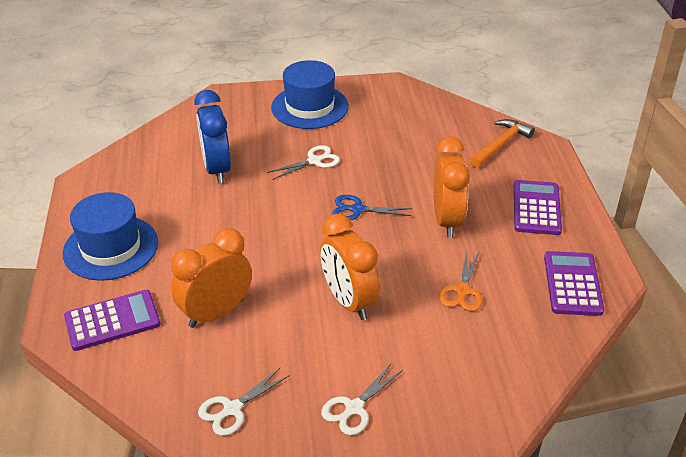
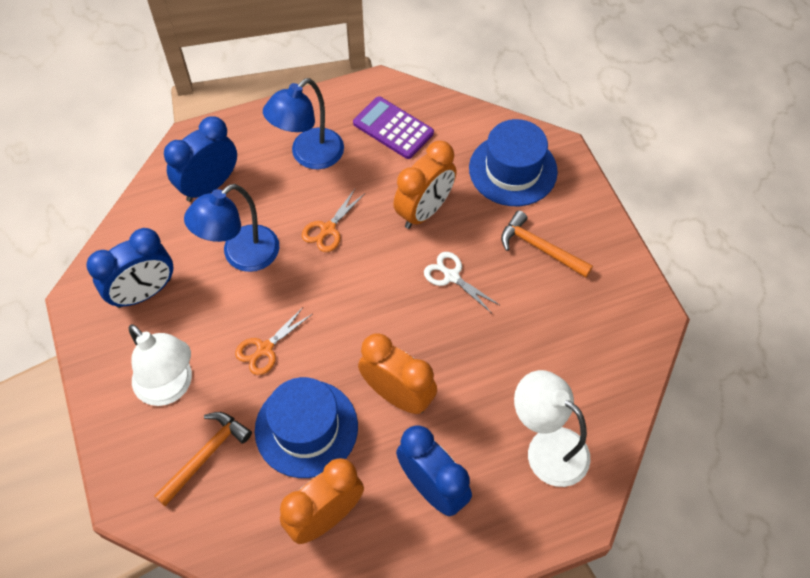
blue clock: [194,90,231,184] = 1 -> [87,228,173,308] [164,116,237,202] [396,425,472,516] = 3
blue lamp: none = 0 -> [184,184,279,272] [263,78,344,169] = 2
blue scissors: [332,195,412,220] = 1 -> none = 0
orange hammer: [469,119,535,168] = 1 -> [154,412,252,506] [501,211,593,278] = 2
orange scissors: [439,250,483,311] = 1 -> [235,306,312,375] [302,189,364,252] = 2
purple calculator: [64,290,160,351] [514,180,562,235] [544,251,604,316] = 3 -> [353,96,434,159] = 1
white lamp: none = 0 -> [129,324,192,406] [514,370,591,487] = 2
white scissors: [198,368,290,436] [267,145,340,180] [321,364,403,435] = 3 -> [424,252,499,313] = 1

